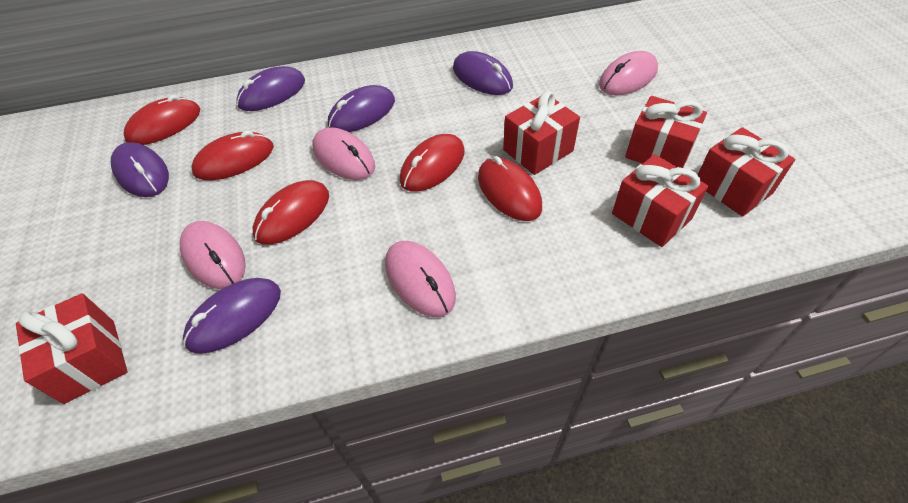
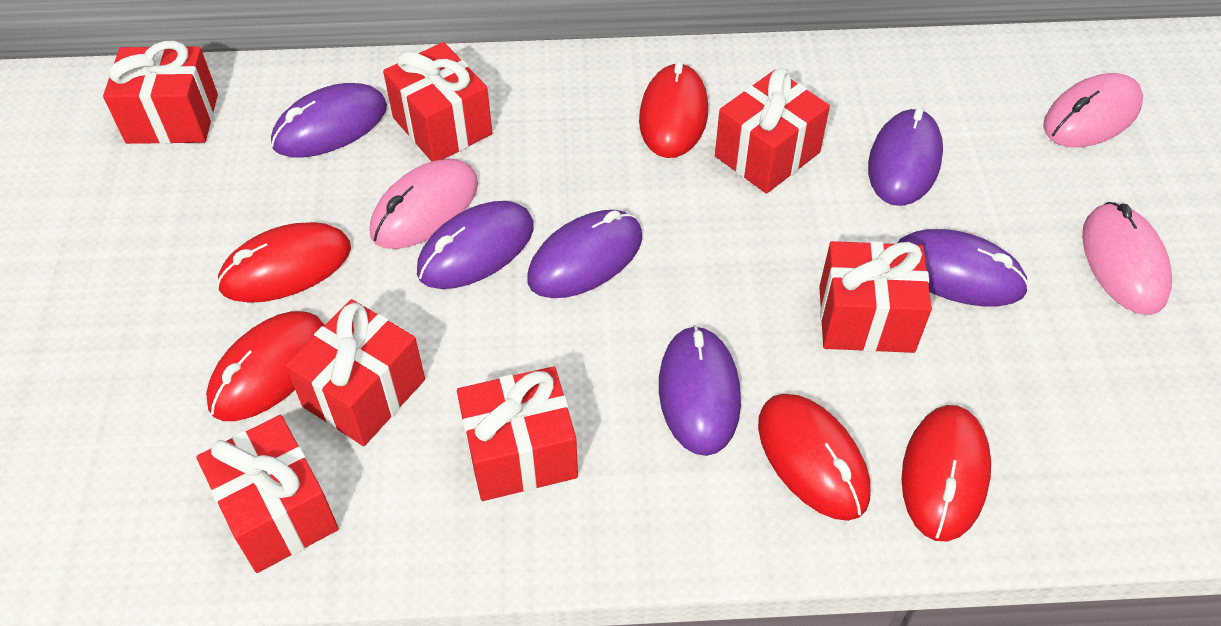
pink mouse: [180,221,246,289] [312,127,375,180] [385,241,456,317] [599,51,658,95] = 4 -> [370,159,478,249] [1043,73,1143,147] [1082,202,1172,315] = 3
purple mouse: [111,142,169,197] [183,278,281,354] [236,66,305,111] [328,85,395,132] [453,51,513,95] = 5 -> [271,83,387,158] [417,201,534,289] [527,210,642,298] [659,325,741,456] [868,108,943,206] [897,229,1029,306] = 6
red gift: [16,293,128,404] [503,91,580,175] [612,154,709,247] [625,96,707,168] [698,127,795,217] = 5 -> [103,40,218,144] [196,415,339,573] [286,299,425,446] [383,42,492,162] [457,366,578,501] [715,68,830,194] [819,241,932,353] = 7

